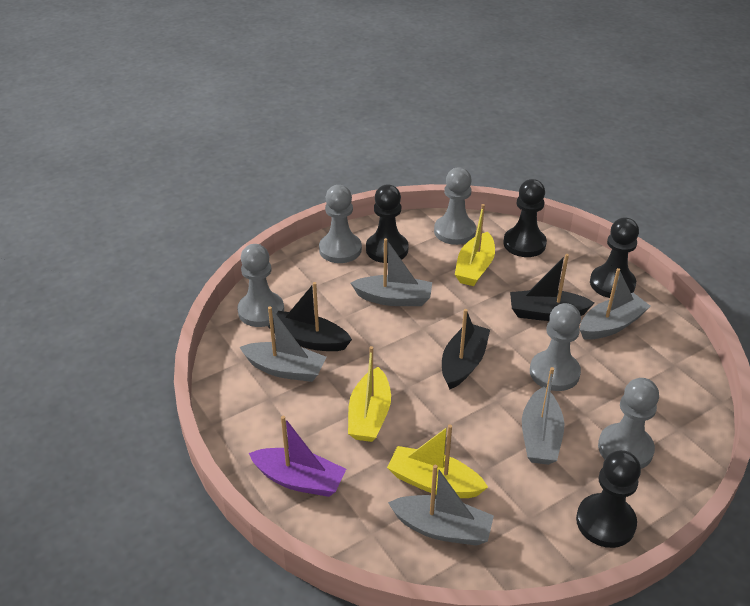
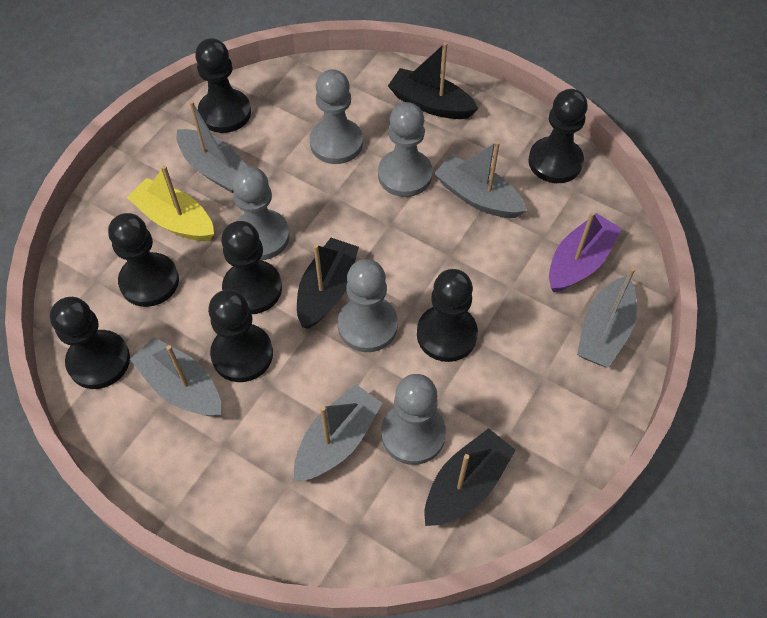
black pawn: [366,185,408,263] [503,179,547,257] [576,450,641,548] [590,217,639,298] = 4 -> [50,297,130,389] [108,213,179,307] [195,38,251,133] [208,290,273,382] [221,221,282,314] [417,269,478,362] [528,89,588,183] = 7
yellow boat: [348,346,391,442] [387,425,488,498] [454,204,495,286] = 3 -> [127,165,214,241] = 1

